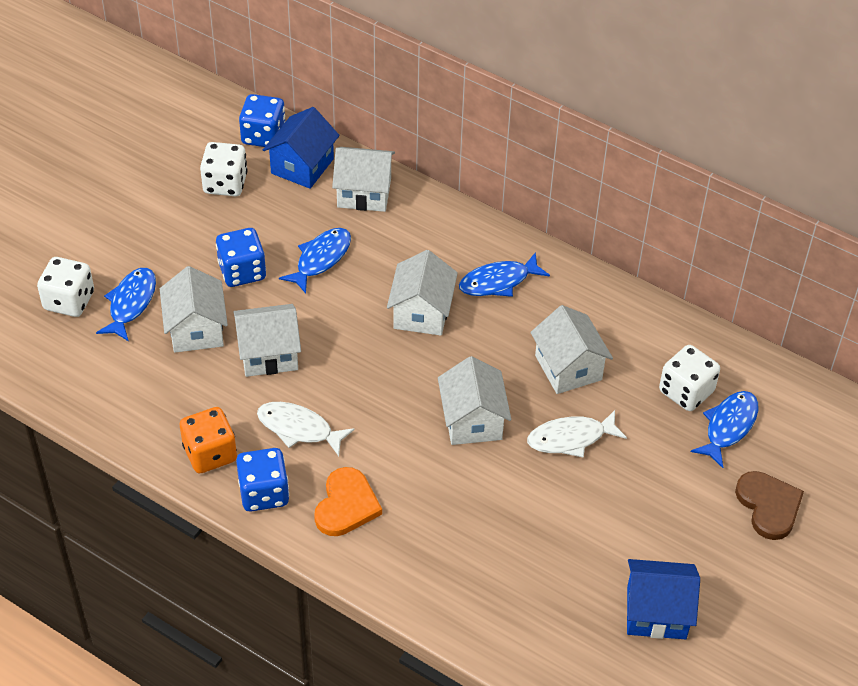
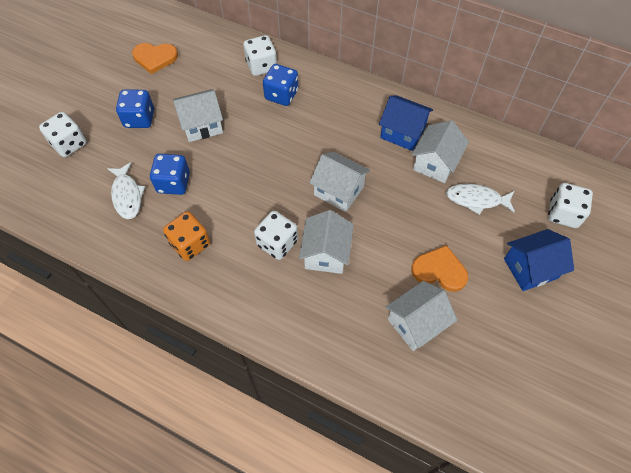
blue fish: [96,268,156,341] [279,228,351,294] [459,252,550,297] [691,391,758,468] = 4 -> none = 0
brown heart: [735,471,804,540] = 1 -> none = 0
orange heart: [314,467,382,536] = 1 -> [132,43,178,74] [411,245,468,292] = 2
white dice: [37,257,94,317] [200,142,248,196] [659,345,720,411] = 3 -> [39,112,87,157] [243,35,277,76] [254,211,298,260] [548,183,593,228] = 4
white house: [160,266,228,353] [233,304,301,377] [332,147,395,212] [387,250,458,336] [438,356,511,445] [530,305,613,394] = 6 -> [173,89,223,142] [299,210,354,274] [309,152,370,212] [386,281,457,351] [412,120,469,183] = 5

